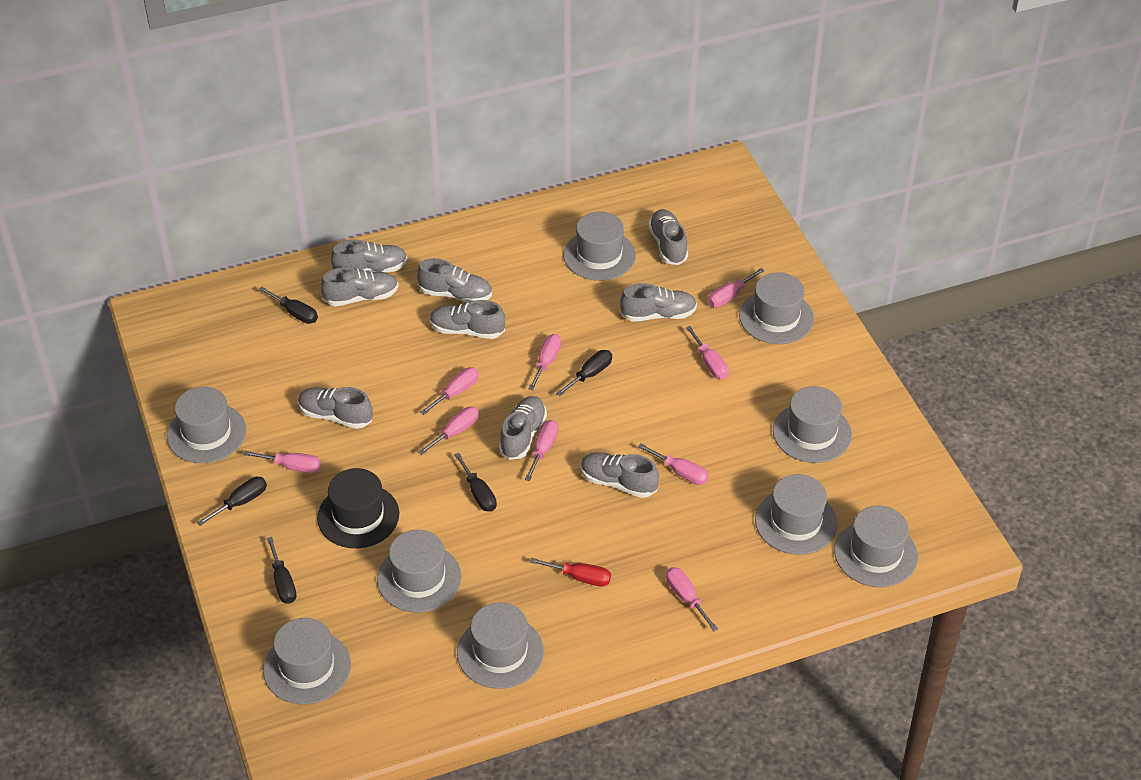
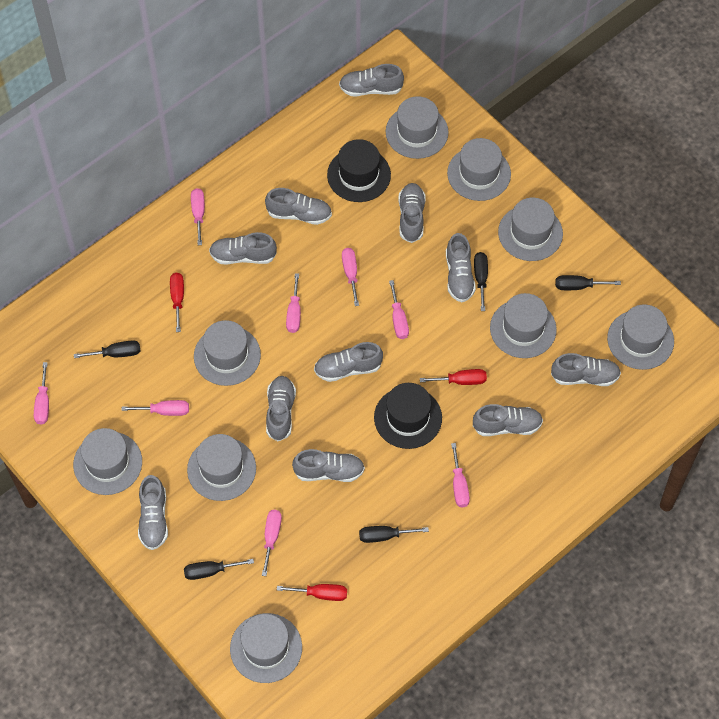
black hat: [317,468,399,548] = 1 -> [327,139,391,202] [374,383,442,449] = 2
grey shoe: [298,387,373,429] [321,267,399,306] [331,239,408,272] [417,258,492,303] [430,300,505,339] [499,396,547,460] [581,452,659,498] [620,283,697,322] [648,209,688,265] = 9 -> [138,475,168,550] [209,232,277,265] [265,188,332,225] [266,376,296,441] [292,449,365,482] [314,342,383,382] [339,64,404,96] [398,183,426,243] [446,233,476,302] [473,404,543,436] [551,353,621,386] = 11
pink screwdriver: [243,451,321,473] [418,407,479,455] [420,367,479,415] [525,420,558,481] [528,334,561,390] [638,444,709,485] [666,567,718,632] [686,326,728,379] [708,268,765,307] = 9 -> [34,362,49,424] [121,400,189,416] [191,188,205,245] [262,510,282,576] [286,273,301,333] [342,248,359,306] [389,280,409,339] [451,443,470,507] = 8
red screwdriver: [530,558,611,586] = 1 -> [170,273,184,332] [277,584,347,601] [420,369,487,385] = 3

